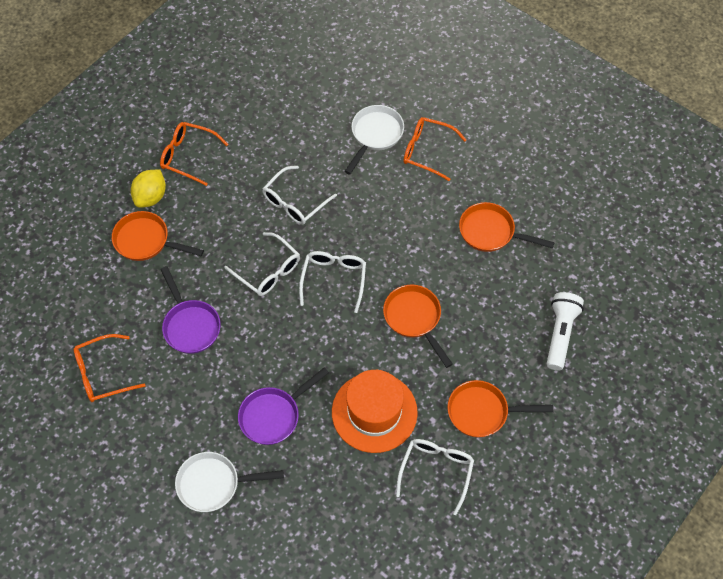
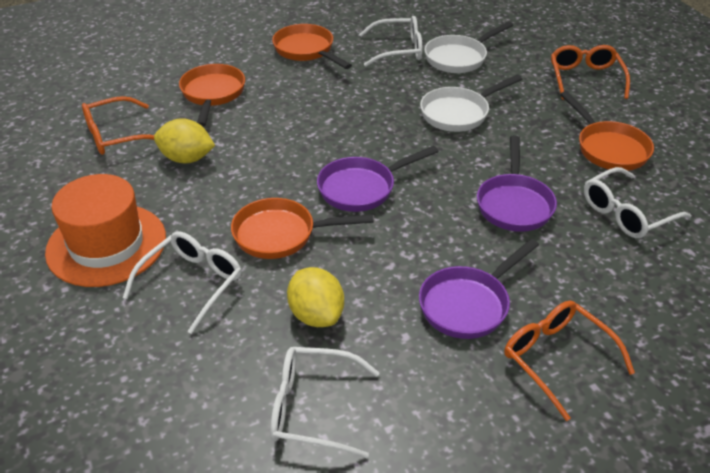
purple pan: [160,266,221,354] [238,367,329,445] = 2 -> [317,146,439,212] [419,239,539,339] [477,135,557,232] = 3
white flashlight: [547,292,584,370] = 1 -> none = 0
yellow lemon: [131,169,166,208] = 1 -> [154,118,215,164] [287,267,344,327] = 2

